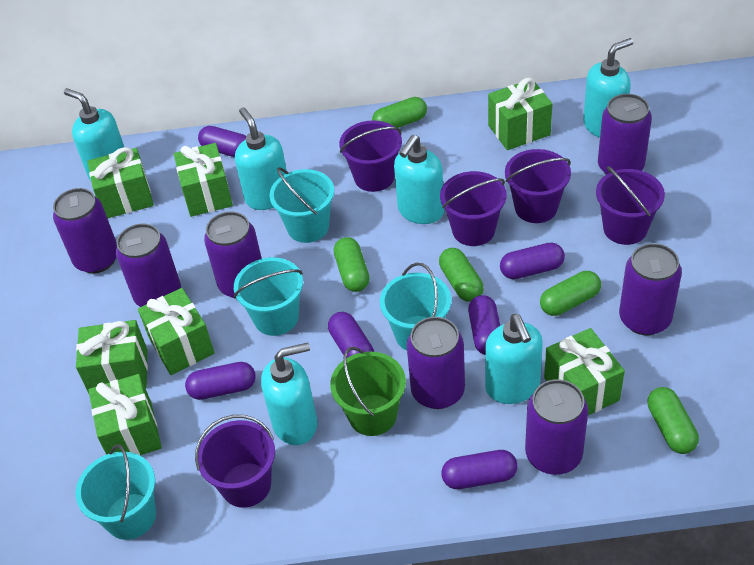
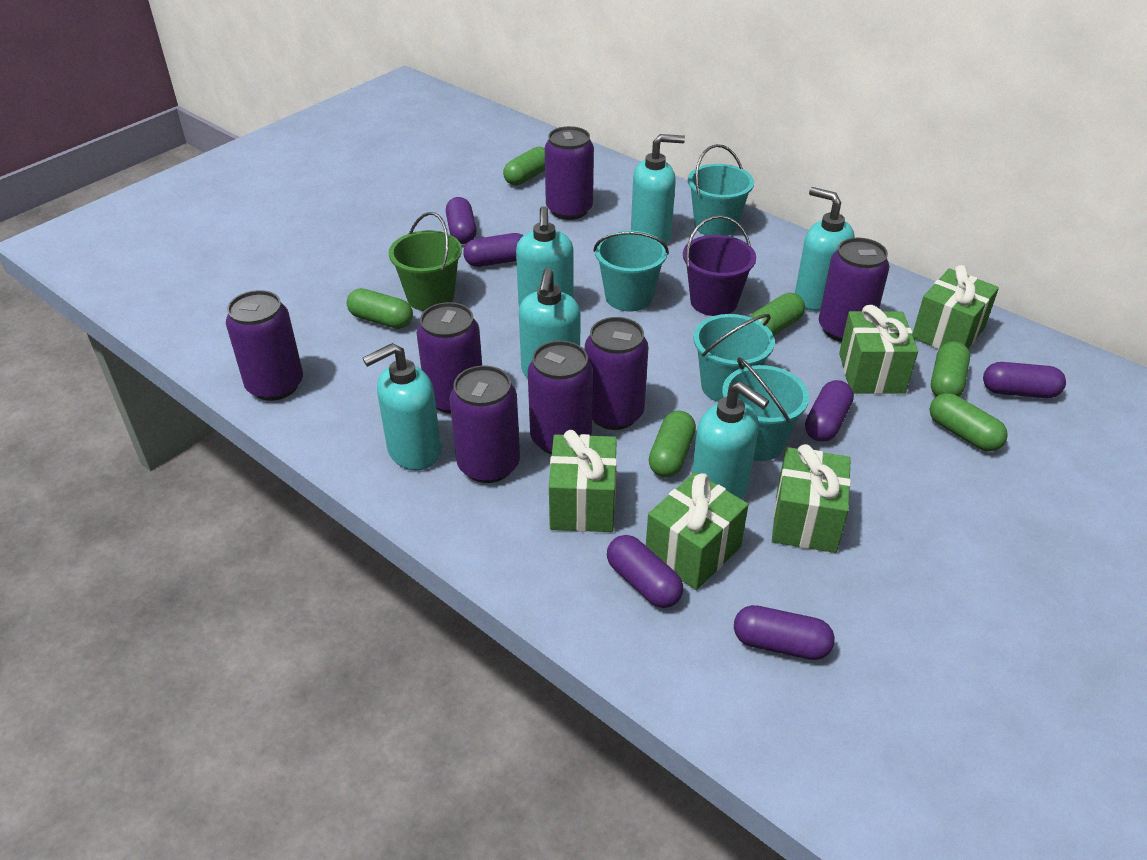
green capsule: [334,237,370,292] [372,97,427,128] [439,248,484,302] [540,271,601,316] [647,387,699,454] = 5 -> [347,288,413,329] [503,147,545,186] [649,411,696,477] [750,293,805,336] [930,393,1008,452] [931,341,970,397] = 6
green gift: [76,320,148,394] [87,147,154,218] [88,374,162,455] [138,288,214,375] [174,143,233,217] [488,78,552,150] [544,328,625,415] = 7 -> [549,430,617,532] [646,472,748,590] [772,444,851,553] [839,305,918,394] [912,265,999,349] = 5
purple bucket: [195,415,275,508] [339,120,402,192] [440,171,506,246] [505,149,571,223] [596,166,665,245] = 5 -> [683,215,756,316] = 1

